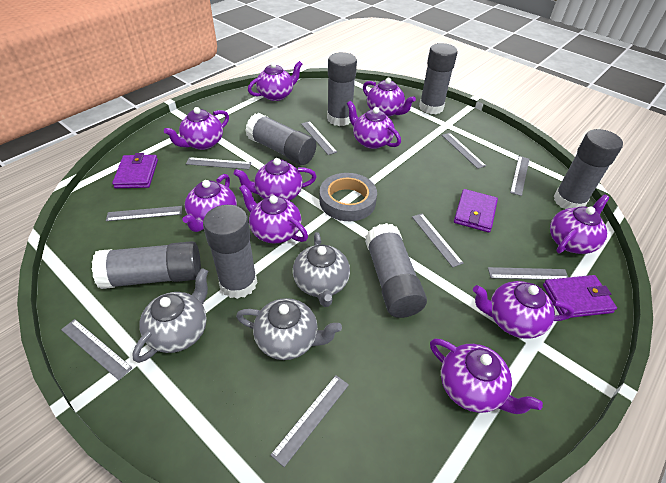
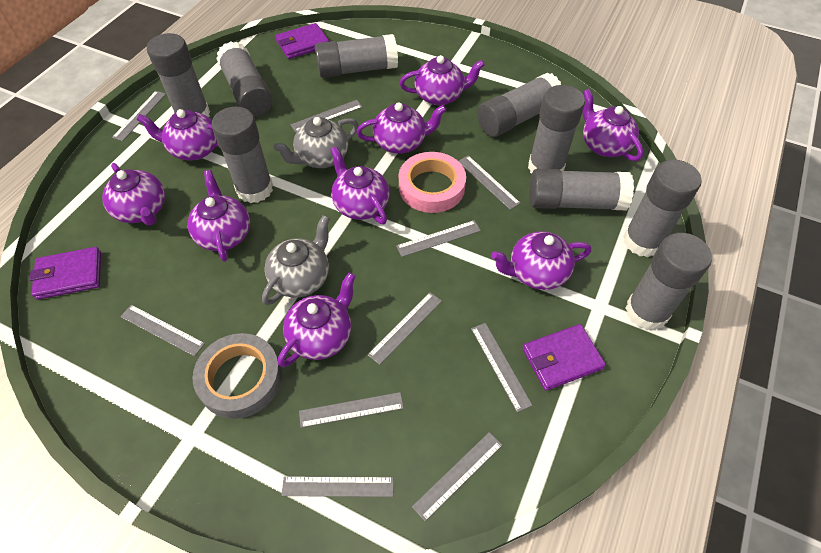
grey glue stick: [92,241,201,289] [203,205,257,299] [245,113,316,165] [327,52,357,126] [365,223,427,318] [419,43,458,114] [554,129,623,209] = 7 -> [147,33,210,117] [212,107,273,203] [216,41,273,117] [315,34,398,78] [477,72,561,137] [528,85,585,174] [529,169,634,210] [623,160,701,257] [626,233,712,330] = 9
grey ruler: [61,319,132,380] [106,206,182,221] [186,157,251,169] [271,375,349,467] [301,121,337,155] [412,214,463,268] [442,133,486,169] [488,267,568,280] [510,156,529,196] = 9 -> [112,91,166,141] [120,305,205,357] [281,476,394,497] [291,100,362,132] [299,392,404,428] [368,292,442,365] [396,220,481,257] [412,432,502,521] [459,156,521,210] [471,323,532,412] = 10
grey teapot: [132,268,208,363] [236,298,342,360] [293,232,350,307] = 3 -> [262,215,330,305] [274,117,359,168] = 2
pink tape: none = 0 -> [399,152,466,213] = 1
purple teapot: [164,107,229,150] [182,174,237,232] [234,158,317,201] [239,185,308,244] [248,61,302,101] [347,101,401,149] [363,78,416,117] [430,339,543,414] [473,281,574,339] [550,194,609,254] = 10 -> [102,163,165,226] [137,109,219,160] [188,170,250,262] [278,272,356,367] [330,146,389,224] [356,103,446,154] [399,55,485,105] [491,231,592,290] [582,89,643,161] = 9

